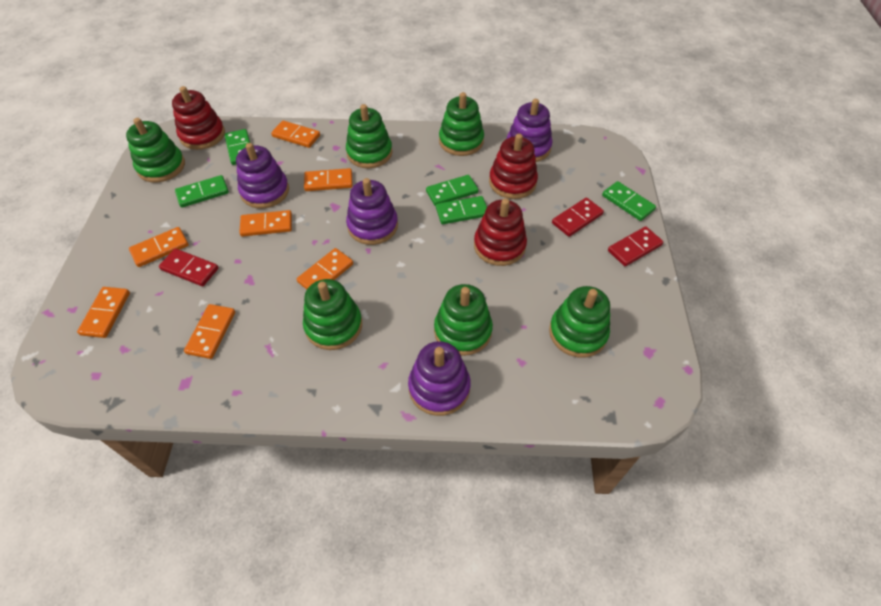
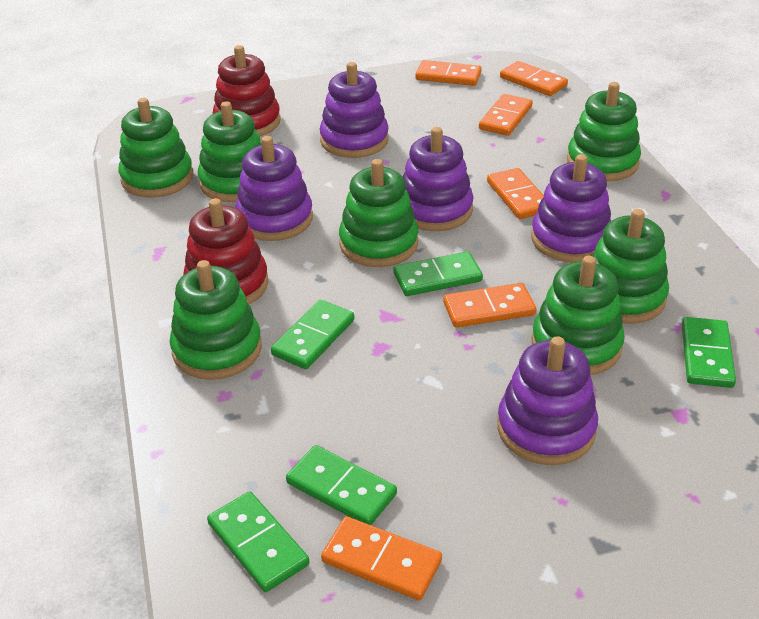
green stacking toy: [126,118,185,183] [303,279,362,350] [346,104,392,168] [434,284,493,356] [439,92,484,156] [549,286,610,358] = 6 -> [118,98,193,198] [170,260,262,380] [198,101,261,202] [339,159,418,267] [532,256,625,375] [567,82,641,181] [592,209,669,324] = 7
orange domino: [77,287,130,338] [129,227,189,267] [184,304,235,359] [239,210,292,237] [271,121,320,148] [297,248,353,289] [304,168,353,191] = 7 -> [321,516,442,601] [415,60,482,86] [443,283,536,328] [479,94,533,136] [487,168,544,219] [500,61,568,96] = 6
purple stacking toy: [236,143,289,209] [346,178,398,245] [408,341,471,416] [507,99,552,162] = 4 -> [235,136,313,241] [320,62,389,158] [403,127,474,231] [497,336,598,465] [531,154,611,263] = 5
red domino: [159,249,219,286] [552,198,604,237] [608,226,663,266] = 3 -> none = 0
red stacking toy: [172,86,225,150] [474,199,527,266] [489,134,538,199] = 3 -> [183,198,268,304] [213,45,281,136] = 2

